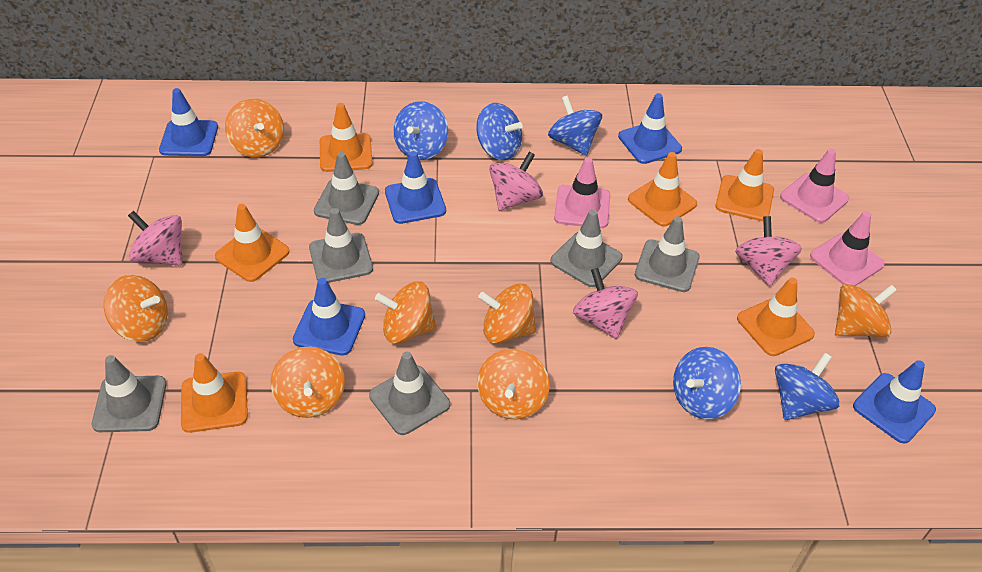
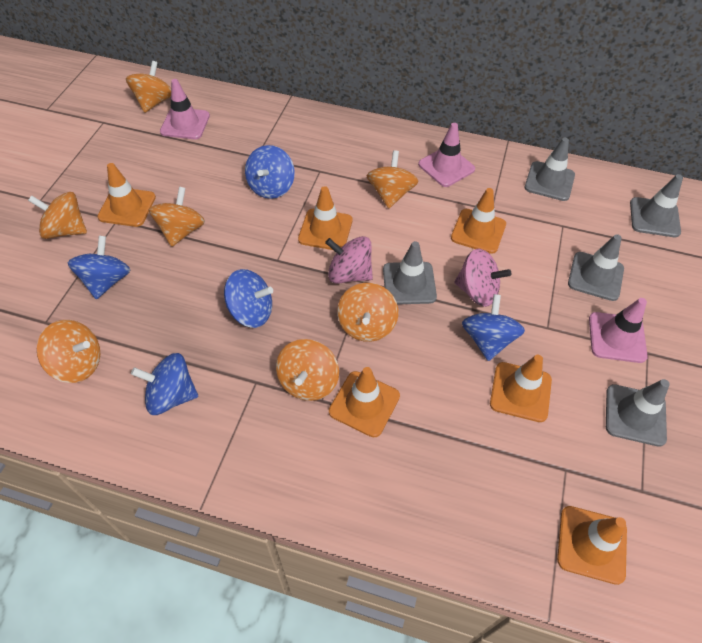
blue traffic cone: [159,88,218,156] [293,278,365,355] [385,151,446,224] [618,93,682,164] [853,360,936,443] = 5 -> none = 0
grey traffic cone: [92,355,166,432] [309,208,373,283] [314,152,379,225] [369,352,450,435] [550,210,622,287] [635,216,700,292] = 6 -> [383,241,437,305] [525,138,575,201] [568,234,624,301] [606,379,670,447] [630,174,683,237] = 5
pink spinning top: [128,211,182,266] [489,151,543,211] [573,268,638,339] [735,216,802,286] = 4 -> [325,236,373,284] [454,249,511,307] = 2

